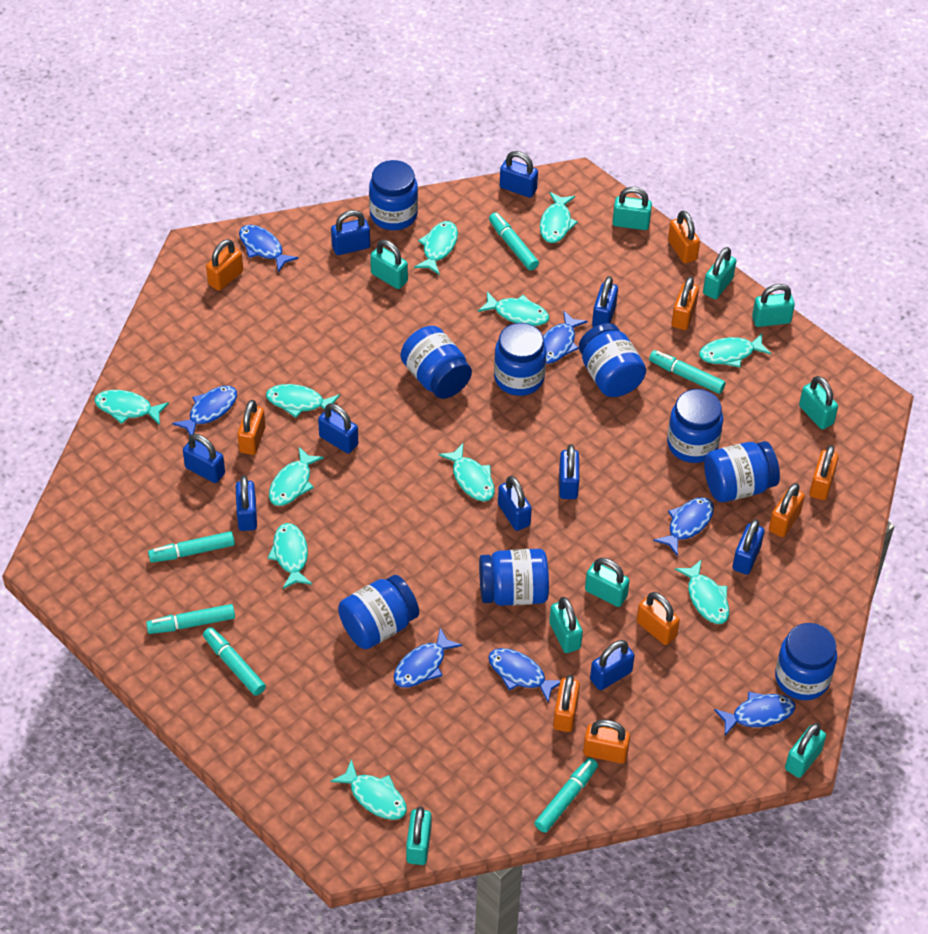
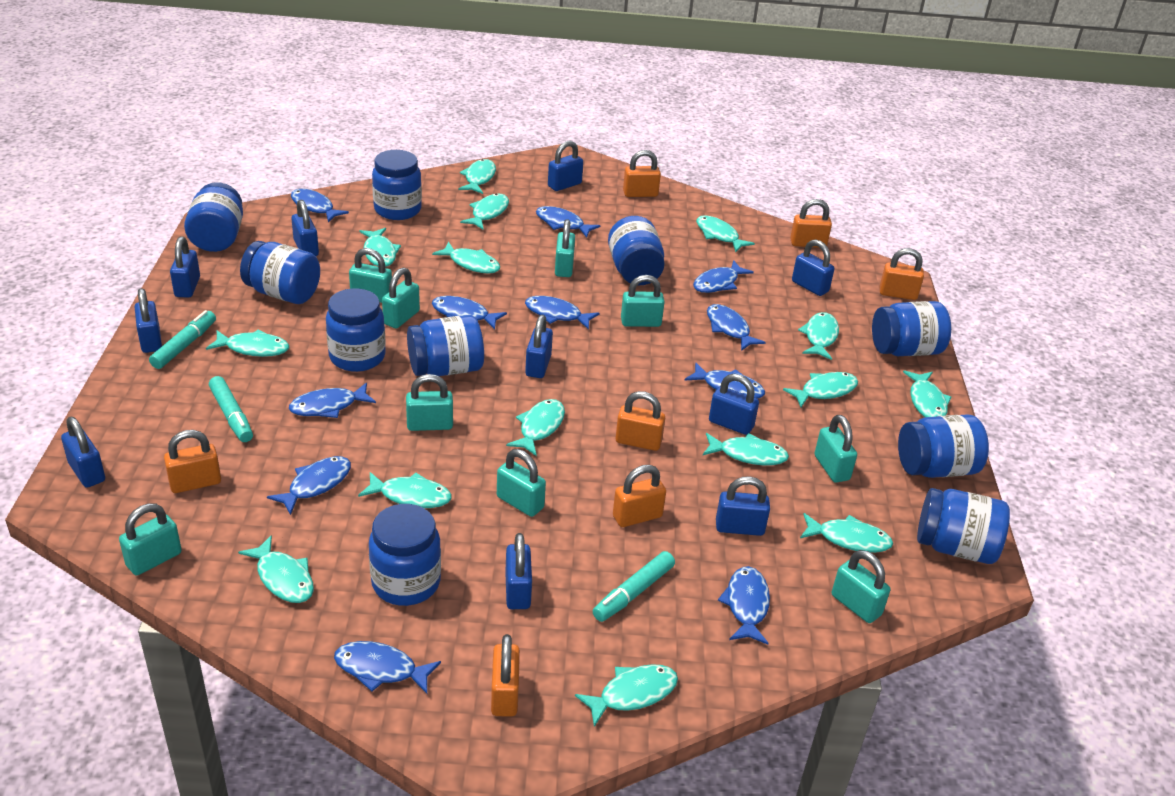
blue fish: [172,386,237,436] [239,225,298,273] [394,628,462,687] [488,648,561,702] [543,310,588,364] [653,497,714,556] [714,692,795,735] = 7 -> [267,456,351,515] [289,382,376,418] [291,189,349,223] [334,641,441,694] [432,296,507,329] [525,296,600,330] [536,206,601,238] [684,362,765,399] [693,260,754,293] [707,304,766,351] [718,566,770,645] = 11
blue jar: [338,575,419,649] [369,160,418,230] [401,326,472,399] [479,549,549,606] [494,323,547,396] [579,323,646,397] [667,389,723,463] [704,441,780,502] [775,623,837,700] = 9 -> [184,182,243,252] [240,241,320,304] [326,288,386,372] [369,504,441,606] [372,150,422,220] [407,315,484,376] [608,216,665,285] [872,301,951,356] [898,415,989,478] [917,488,1010,564] = 10
orange padlock: [206,239,243,291] [237,400,265,455] [553,675,580,732] [583,719,630,764] [637,592,680,645] [668,211,700,263] [672,276,699,330] [769,483,805,537] [809,445,839,500] = 9 -> [164,430,221,493] [491,634,520,717] [613,465,666,527] [616,391,665,451] [623,150,661,197] [790,199,832,248] [880,248,924,300] = 7
turquoise fish: [95,390,169,425] [266,384,340,418] [268,523,312,589] [269,447,324,506] [331,759,407,820] [414,221,458,275] [439,444,495,501] [478,292,549,326] [540,192,578,243] [675,559,729,624] [699,333,771,367] = 11 -> [206,329,289,357] [238,535,314,603] [358,472,452,508] [359,228,401,267] [432,241,500,274] [458,159,496,194] [460,194,509,230] [506,399,565,456] [575,664,678,727] [696,215,755,252] [703,433,789,466] [783,372,858,407] [798,312,839,360] [800,513,893,553] [903,370,951,417] = 15
turquoise marker: [146,604,235,634] [148,531,235,563] [203,627,266,696] [489,212,539,270] [534,758,598,833] [649,350,726,394] = 6 -> [149,310,216,369] [209,376,253,442] [593,551,675,622] = 3

